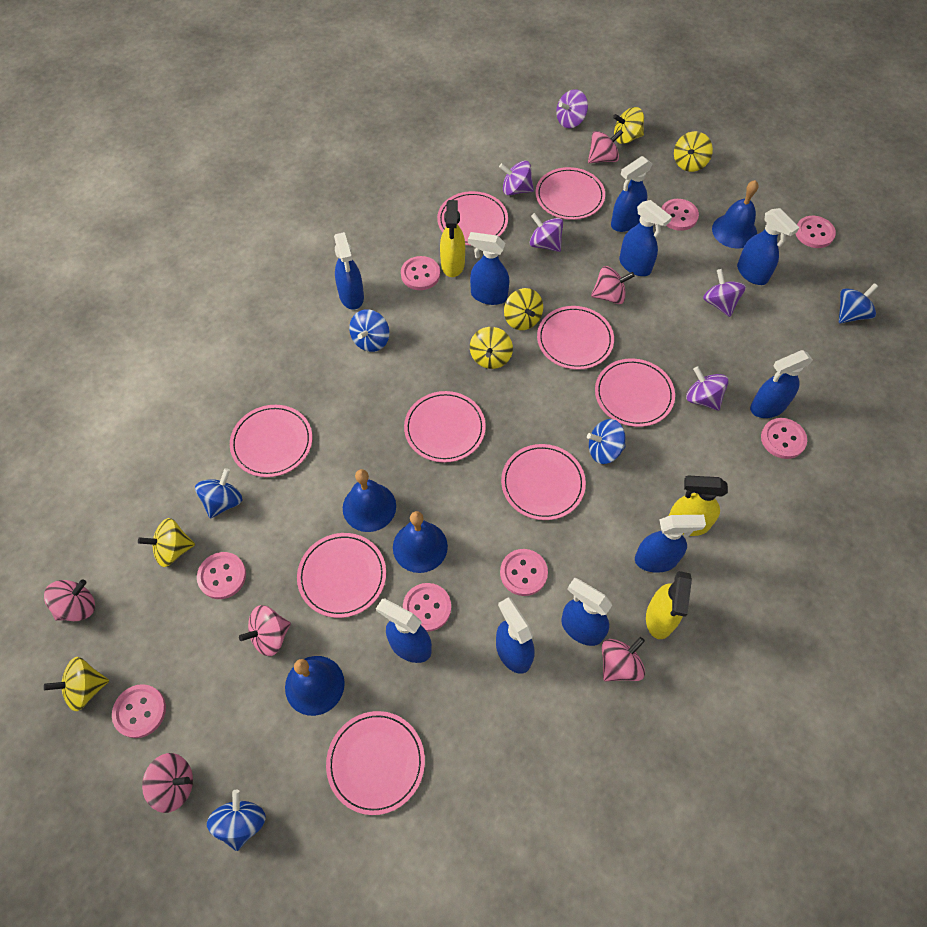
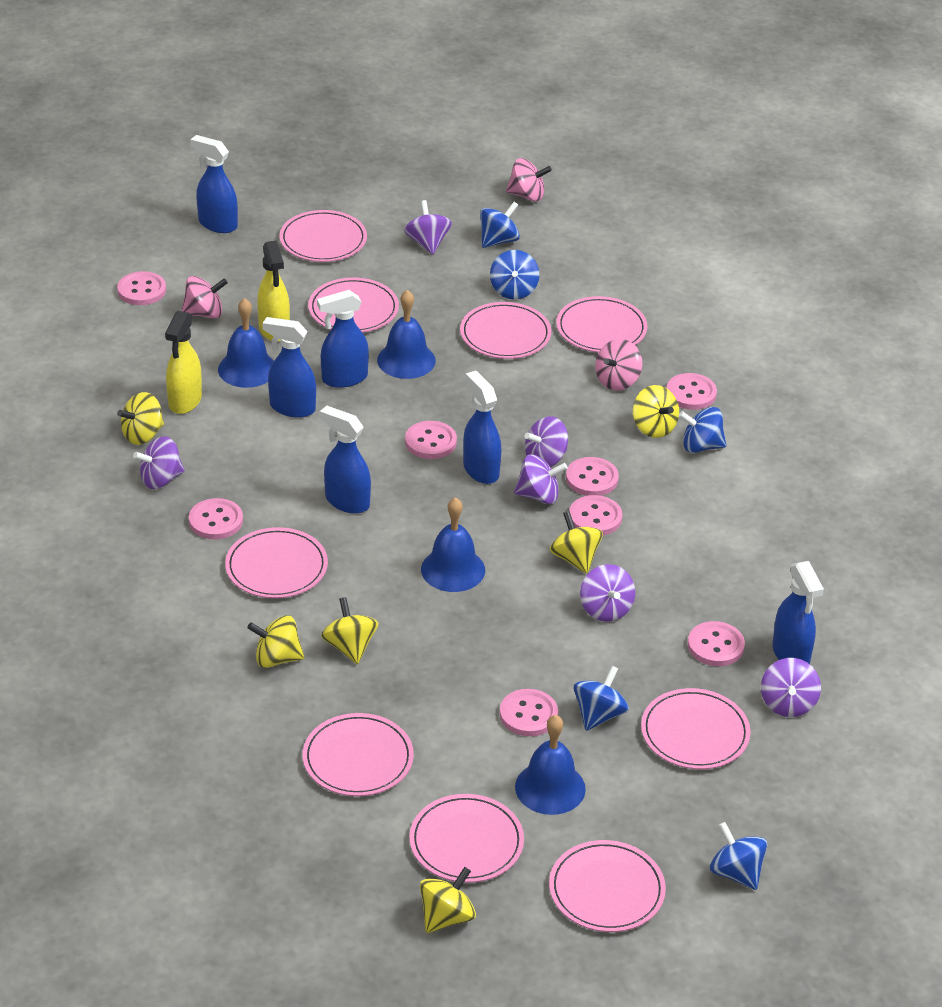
blue spray bottle: [334,232,364,310] [376,599,432,663] [468,232,510,305] [496,597,534,674] [561,578,612,646] [611,156,652,232] [619,200,672,276] [635,515,706,573] [737,208,799,285] [750,350,813,418] = 10 -> [190,135,238,233] [263,317,316,418] [317,290,369,388] [320,406,371,514] [463,371,501,484] [772,561,824,664] = 6
pink spinning top: [44,579,95,621] [142,753,193,813] [239,605,291,656] [588,129,623,163] [591,266,635,304] [602,637,645,681] = 6 -> [182,276,228,318] [506,158,552,201] [595,339,643,391] = 3
purple spinning top: [499,161,534,196] [530,213,563,252] [556,89,588,128] [686,366,729,411] [703,269,746,317] = 5 -> [133,436,185,489] [404,200,452,255] [514,455,568,504] [525,416,568,467] [580,564,635,622] [761,658,821,717] = 6
yellow spray bottle: [440,200,465,277] [646,571,692,639] [669,475,728,536] = 3 -> [165,311,202,414] [257,241,290,342] = 2

